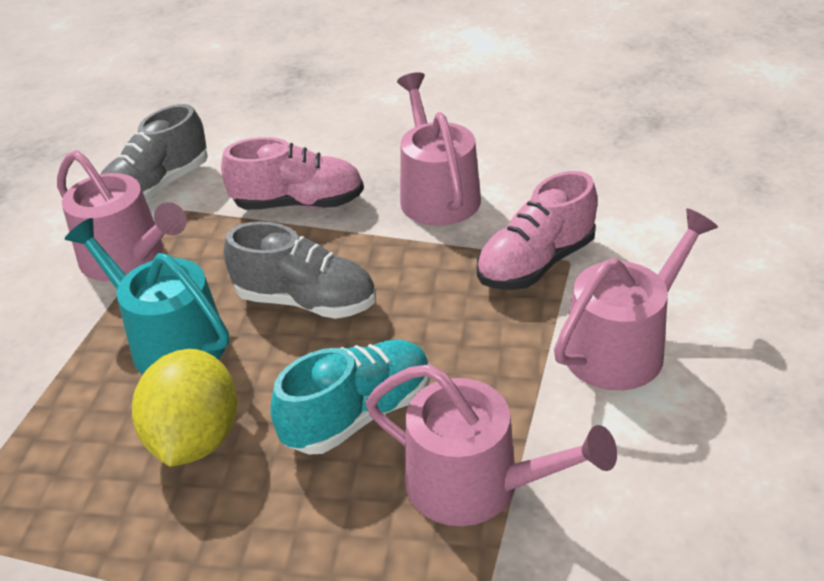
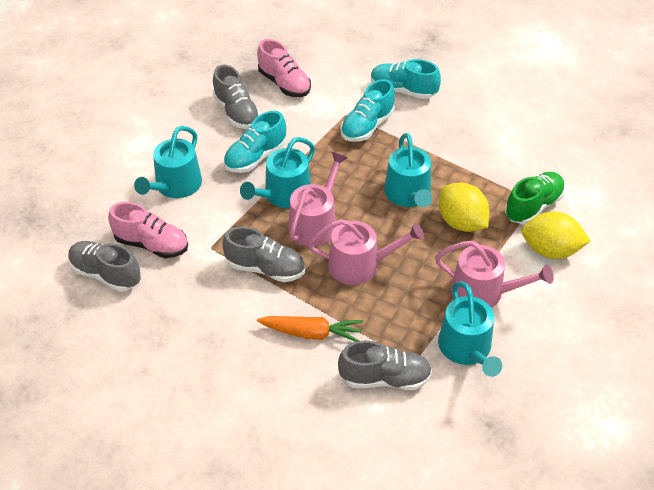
green shoe: none = 0 -> [505,172,565,224] = 1
grey shoe: [101,104,208,201] [224,221,376,319] = 2 -> [68,241,141,292] [213,65,260,129] [222,227,305,282] [338,341,432,390] = 4
orange carrot: none = 0 -> [257,316,364,342] = 1
pink watering can: [57,150,187,281] [366,364,617,526] [397,72,481,226] [554,208,718,390] = 4 -> [288,152,347,247] [308,219,424,285] [435,241,554,308] = 3
turquoise shoe: [270,339,430,455] = 1 -> [224,111,286,173] [340,79,395,142] [371,59,441,99] = 3
turquoise watering can: [65,218,230,374] = 1 -> [134,126,202,198] [240,137,315,208] [384,133,432,207] [438,281,502,377] = 4
yellow lemon: [132,349,238,467] = 1 -> [439,183,489,232] [521,211,591,259] = 2

